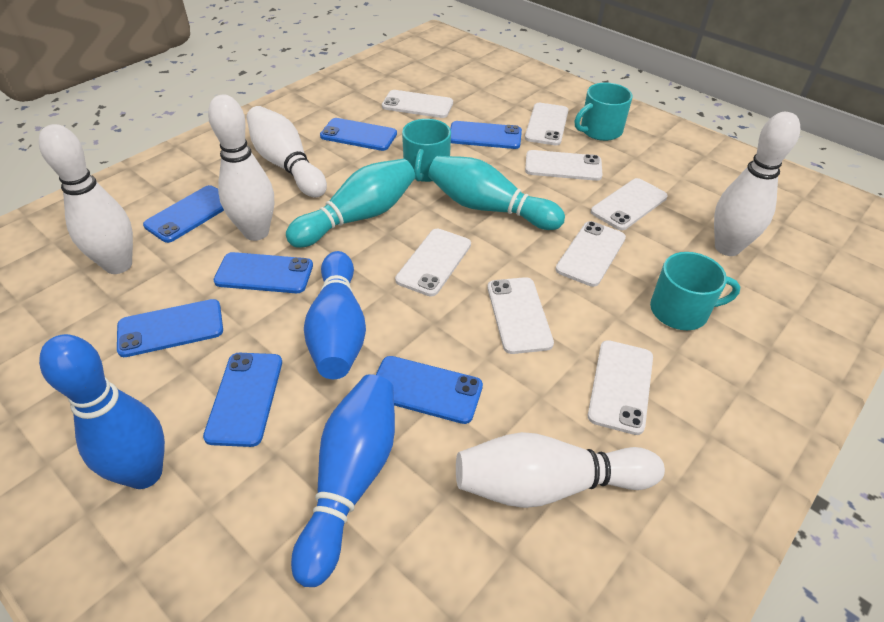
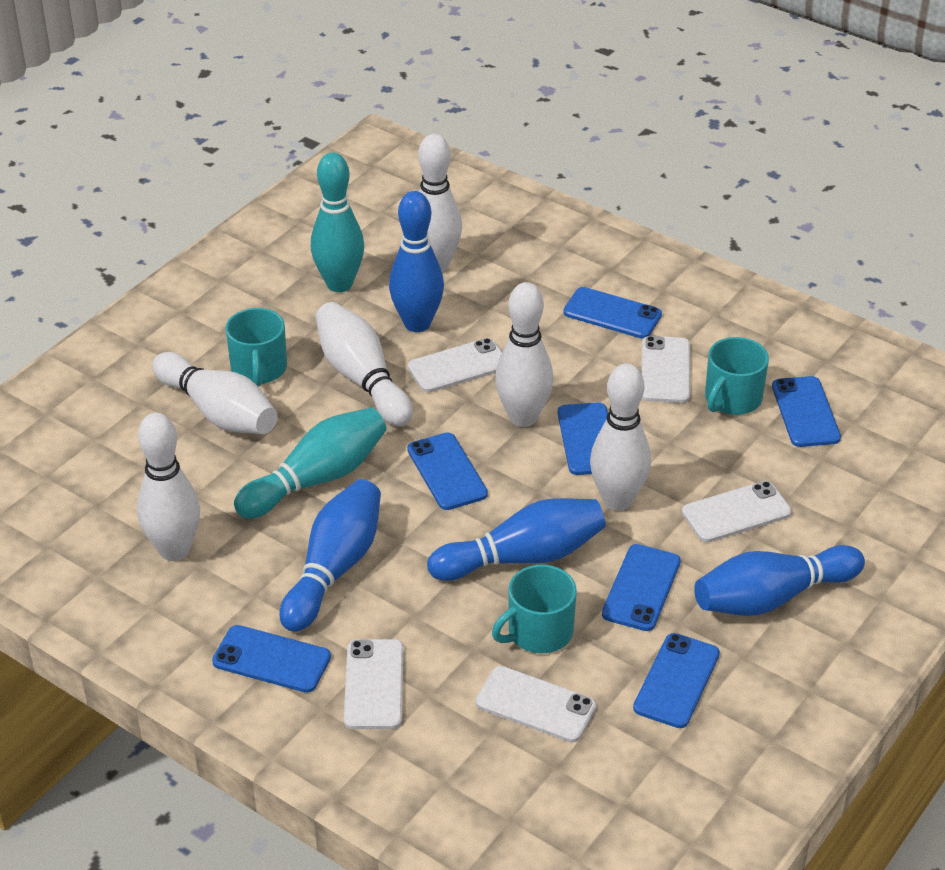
blue bowling pin: [39,334,165,489] [291,374,395,587] [304,251,366,379] = 3 -> [280,479,381,632] [389,191,444,332] [427,498,606,581] [694,545,865,616] = 4
white bowling pin: [39,124,133,274] [208,95,274,241] [247,106,327,198] [456,432,665,508] [714,112,800,256] = 5 -> [137,413,200,561] [152,352,278,434] [316,302,413,426] [418,134,462,272] [495,282,553,427] [590,364,651,511] = 6
white phone: [382,90,453,118] [395,229,471,297] [487,277,554,354] [525,103,568,146] [525,150,603,181] [555,221,626,287] [588,340,653,435] [591,178,668,230] = 8 -> [344,639,404,729] [408,338,502,392] [476,666,596,742] [641,336,690,403] [682,481,792,542] = 5

